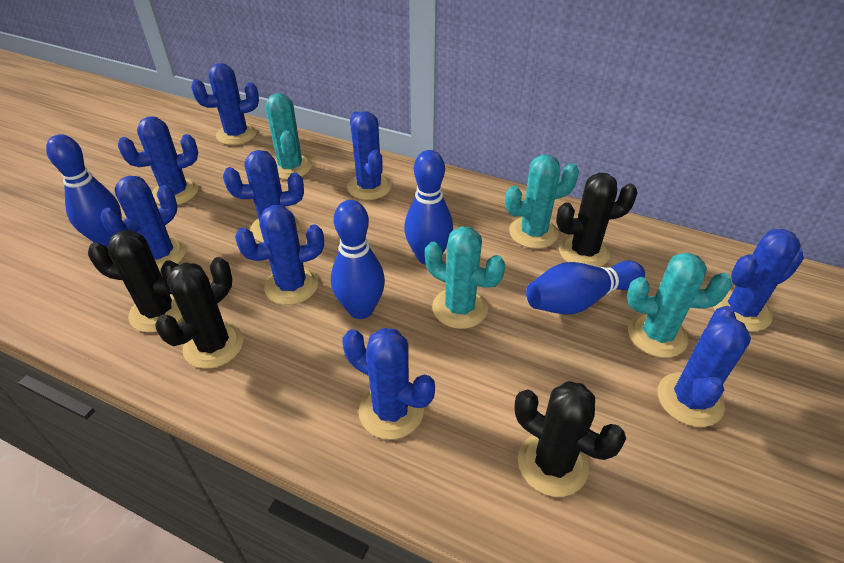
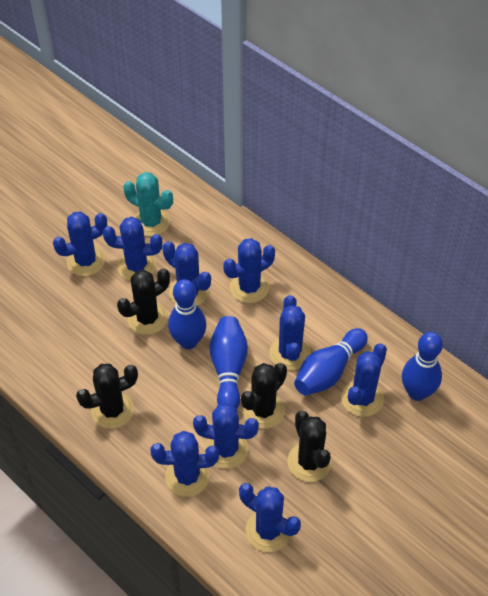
turquoise cactus: [266,93,312,179] [425,226,505,329] [505,155,579,249] [627,252,732,358] = 4 -> [123,172,173,236] = 1

